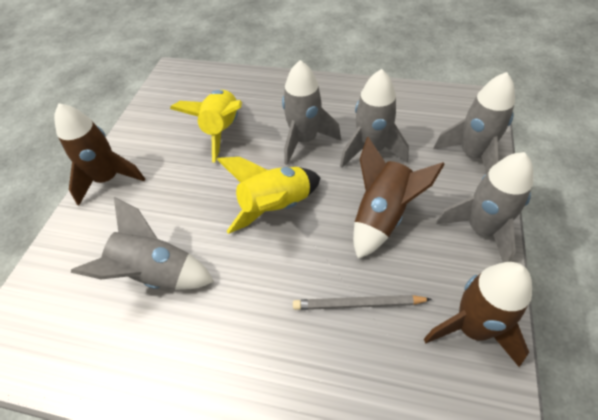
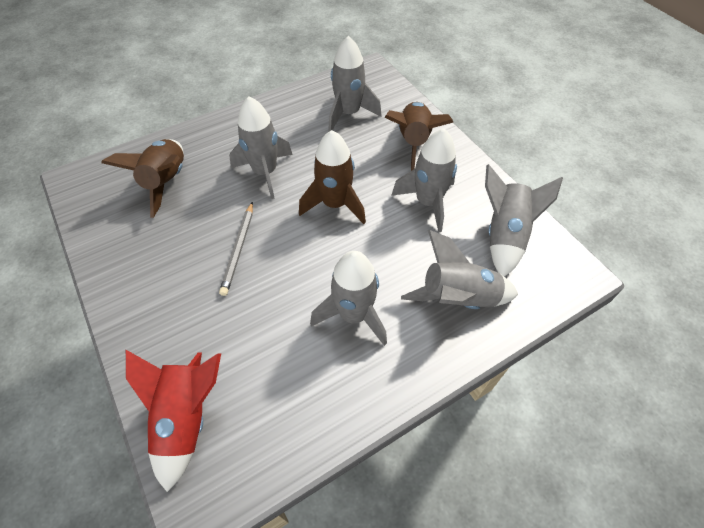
grey rocket: [71,197,214,290] [282,60,341,165] [340,69,409,168] [433,72,515,174] [436,152,533,262] = 5 -> [229,97,293,199] [310,251,387,346] [328,36,381,132] [391,128,457,233] [401,230,518,309] [485,164,563,277] = 6
red rocket: none = 0 -> [126,350,221,492] = 1
yellow rocket: [170,90,242,163] [217,157,321,234] = 2 -> none = 0

